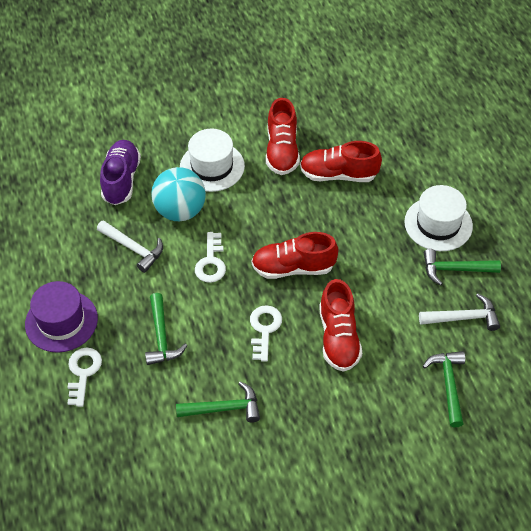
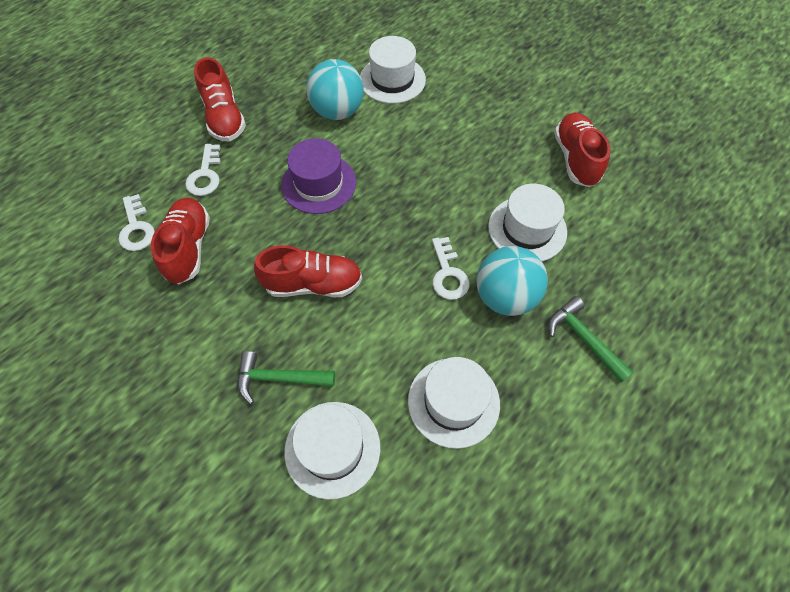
green hammer: [145,293,187,365] [176,381,260,423] [423,351,465,427] [424,249,501,285] = 4 -> [238,351,335,404] [548,296,634,383] = 2
purple shoe: [100,140,141,205] = 1 -> none = 0
turquoise ball: [151,167,206,221] = 1 -> [306,59,364,120] [476,246,548,316] = 2
white hammer: [97,220,163,273] [419,293,500,331] = 2 -> none = 0
white hat: [180,129,245,192] [404,185,473,251] = 2 -> [284,402,380,500] [360,36,426,104] [408,357,500,449] [488,184,567,261] = 4

